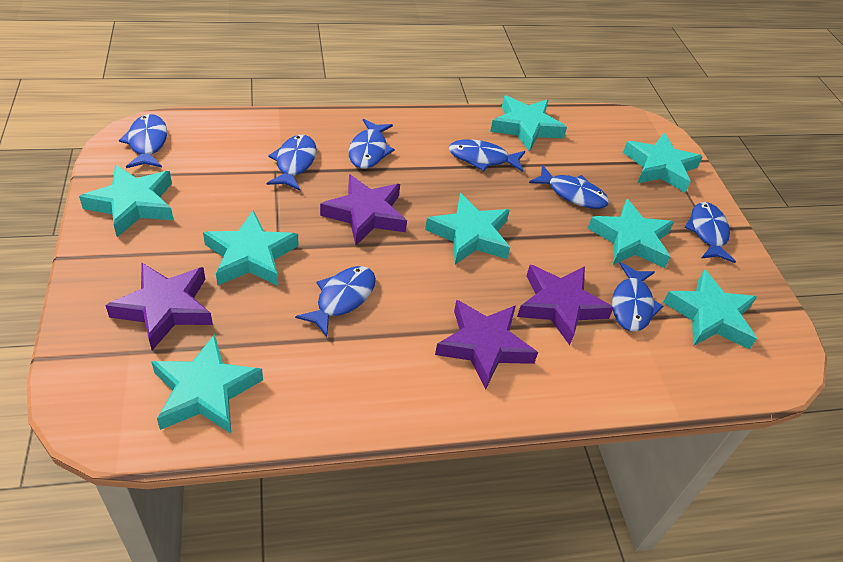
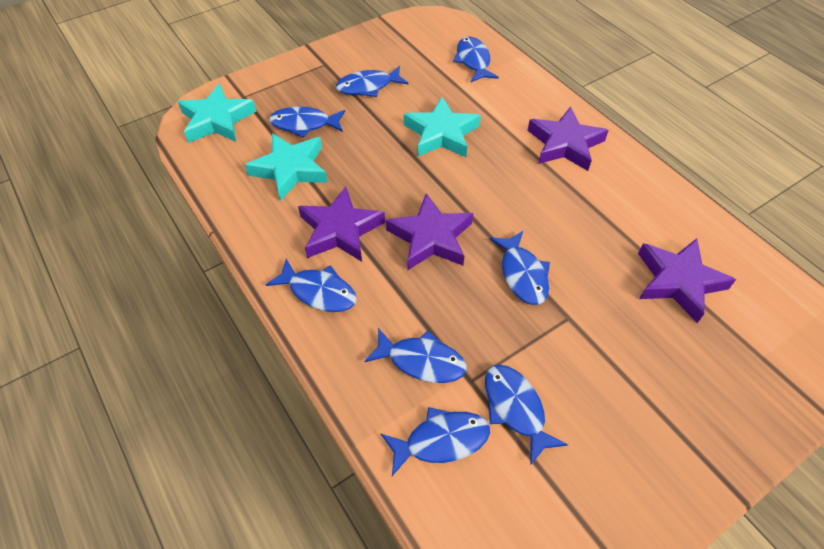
turquoise star: [79,164,174,237] [151,334,263,434] [203,210,299,286] [425,193,510,265] [490,96,567,152] [588,199,674,268] [623,133,703,193] [663,270,757,349] = 8 -> [178,83,257,143] [245,133,328,201] [404,97,481,157] = 3

